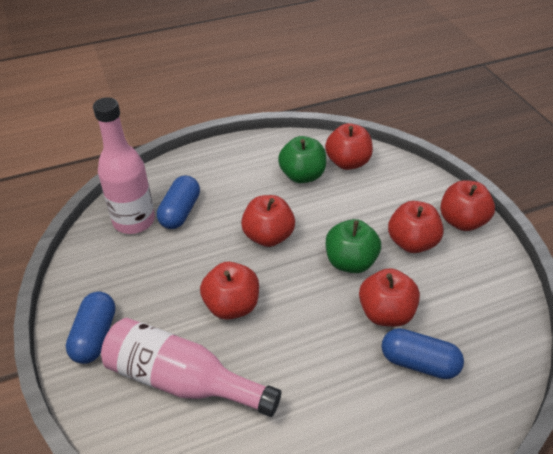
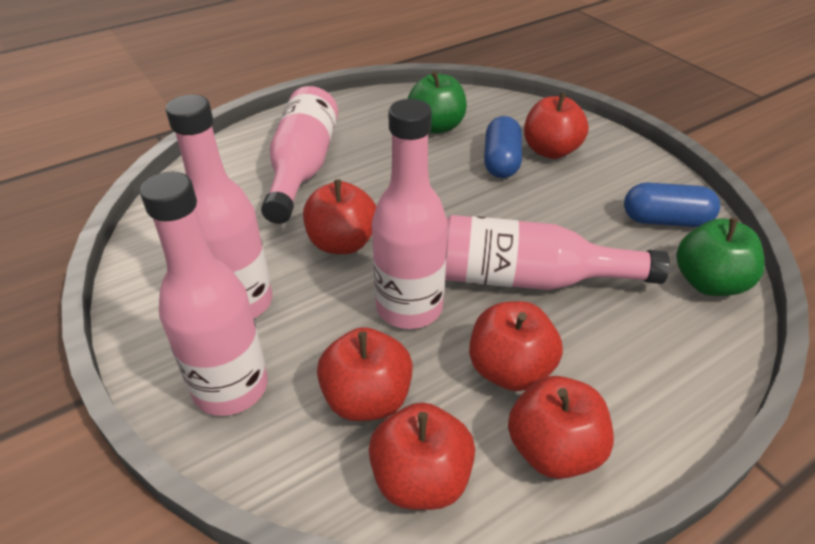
blue capsule: [66,292,115,364] [157,175,200,229] [382,328,464,379] = 3 -> [484,116,522,178] [624,183,720,227] = 2
pink bottle: [93,97,155,234] [101,318,281,417] = 2 -> [140,172,268,416] [166,95,273,319] [261,86,338,224] [372,99,448,329] [445,215,670,290] = 5

